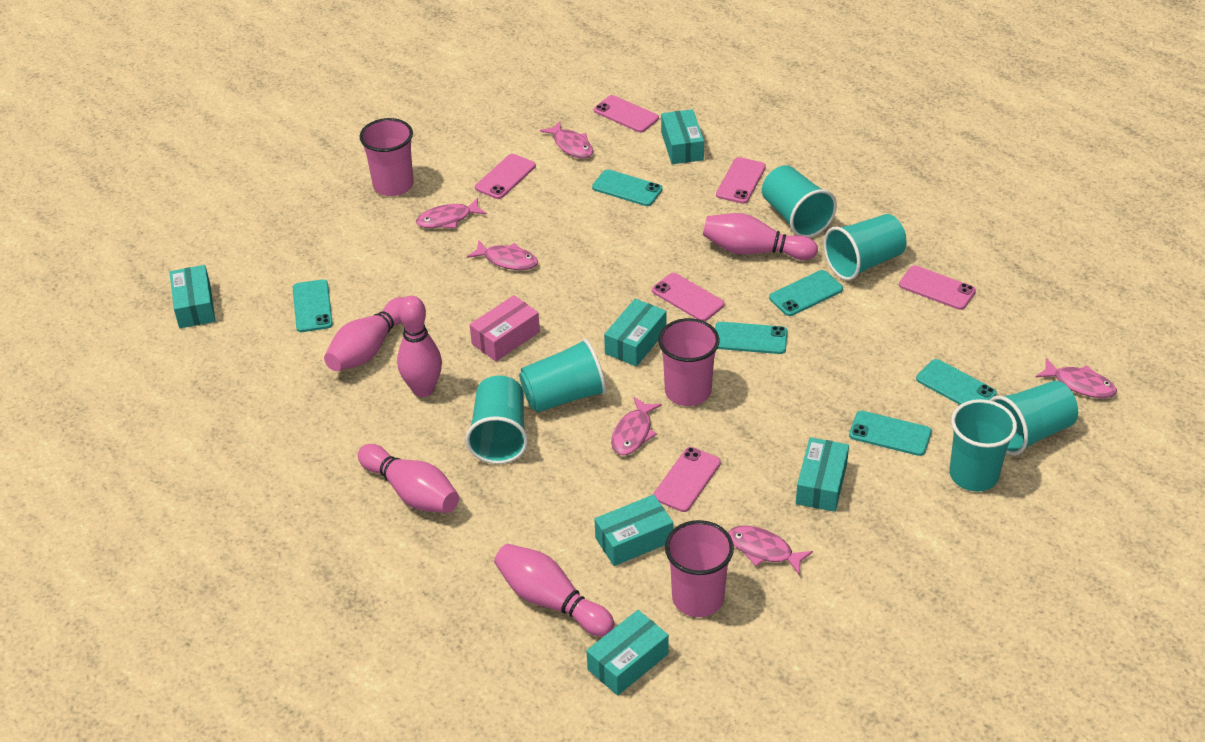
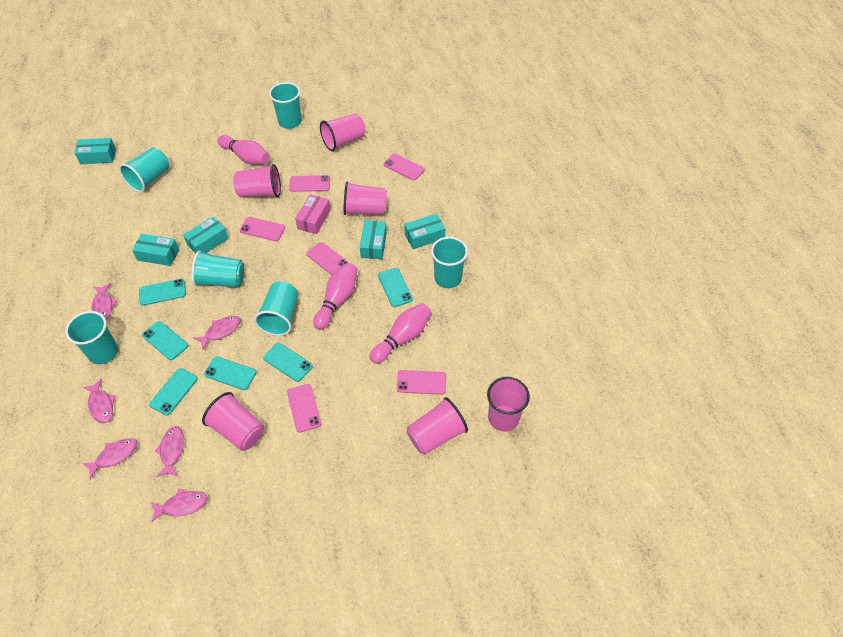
pink bowling pin: [324,297,405,371] [358,444,459,513] [397,296,442,397] [494,544,614,636] [703,213,818,260] = 5 -> [217,135,270,165] [313,263,357,330] [370,303,432,364] = 3
pink cup: [359,118,414,196] [658,318,720,406] [665,520,734,617] = 3 -> [202,392,264,451] [233,164,281,197] [320,113,365,151] [344,182,387,215] [407,397,468,455] [487,377,530,432] = 6
turquoise box: [169,265,215,328] [587,610,669,696] [595,495,673,566] [604,299,667,367] [661,109,704,164] [796,437,849,512] = 6 -> [75,138,116,164] [132,234,179,266] [183,216,229,253] [360,221,387,259] [404,214,445,249] = 5

